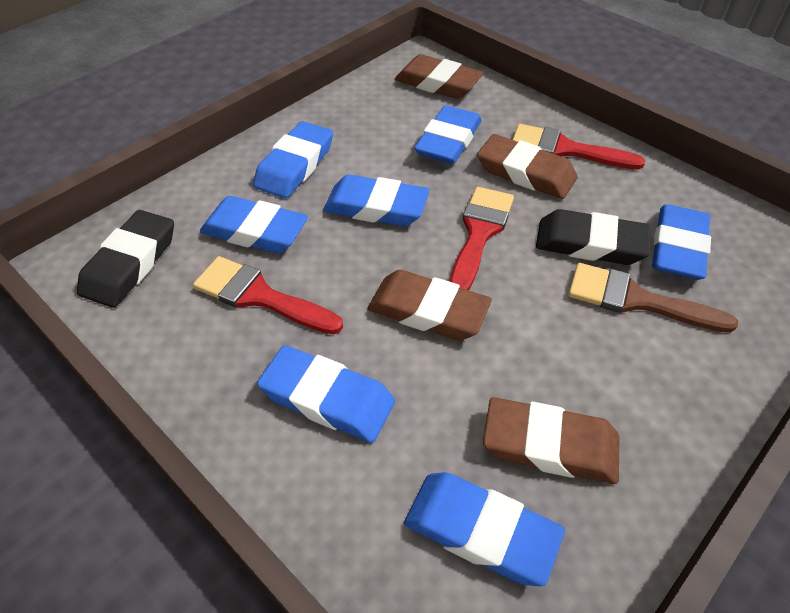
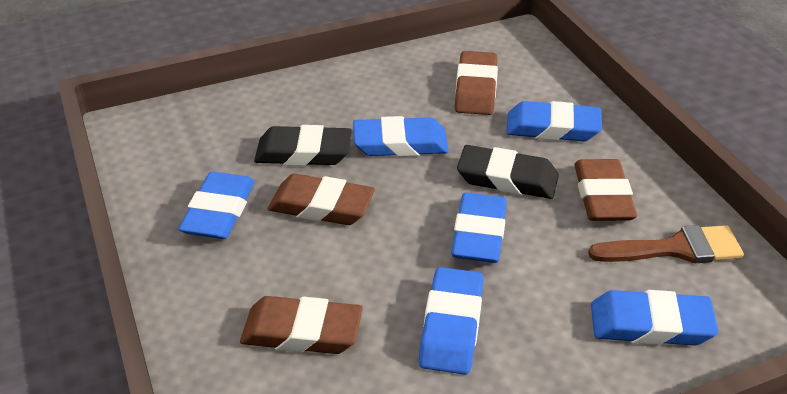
blue eraser: [200,196,308,253] [253,121,333,198] [257,345,395,443] [323,175,430,226] [404,472,565,586] [414,105,482,164] [652,204,711,280] = 7 -> [178,172,255,239] [353,116,449,157] [419,267,484,375] [451,193,507,263] [506,101,602,141] [591,290,719,345] = 6
red brush: [193,256,343,334] [450,187,514,290] [512,124,645,170] = 3 -> none = 0

